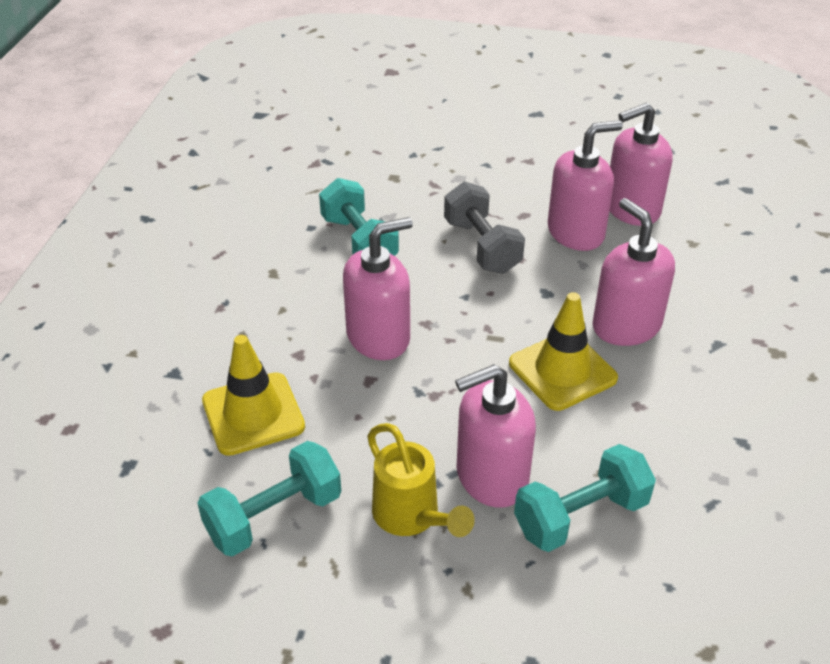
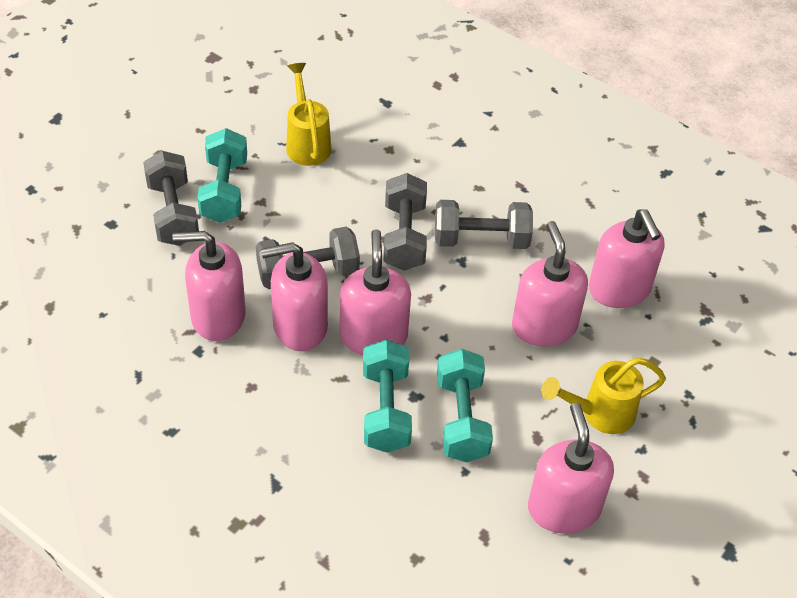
grey dumbbell: [444,181,525,274] = 1 -> [143,151,199,246] [256,227,360,289] [384,173,427,271] [435,200,533,249] = 4
pink soap dispenser: [343,217,413,360] [455,364,536,508] [548,120,623,251] [593,198,675,346] [610,103,673,226] = 5 -> [172,231,246,341] [261,242,328,351] [340,229,411,355] [512,221,588,347] [528,403,614,533] [589,210,665,308] = 6
yellow traffic cone: [202,335,305,456] [509,292,618,411] = 2 -> none = 0
yellow watering can: [367,423,475,537] = 1 -> [286,63,332,166] [542,357,666,434] = 2

